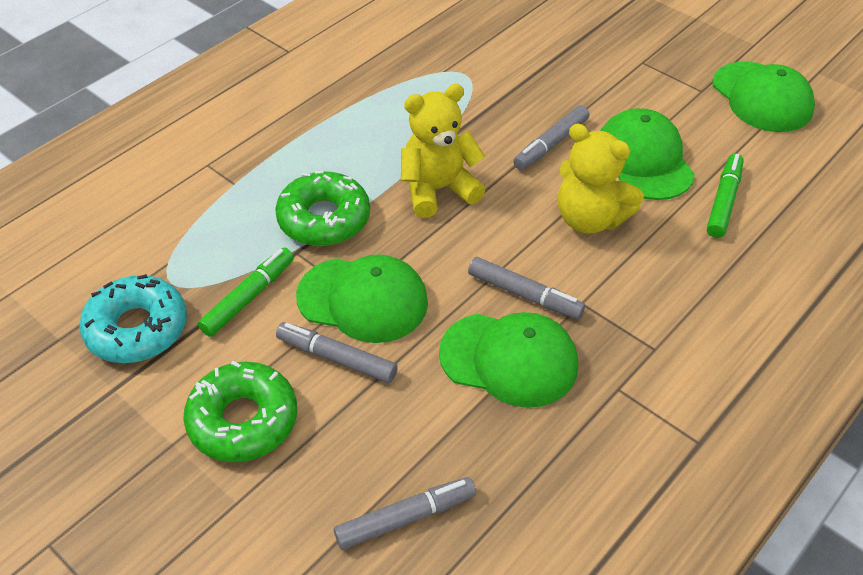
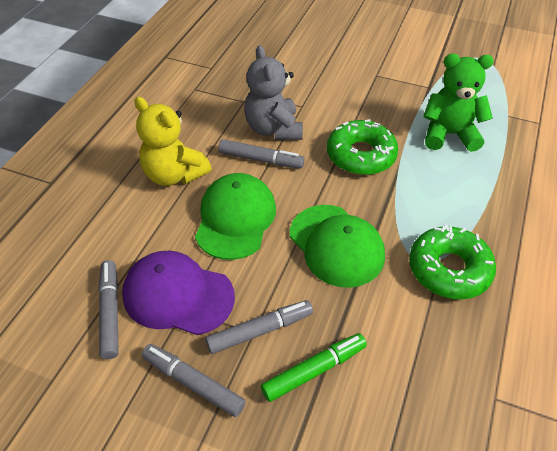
green cap: [296,254,428,343] [439,312,578,408] [600,108,695,200] [712,62,815,132] = 4 -> [195,173,276,260] [290,205,385,288] = 2
green marker: [198,248,294,337] [707,153,744,238] = 2 -> [261,333,367,402] = 1
green teddy bear: none = 0 -> [423,54,494,152] = 1
grey teddy bear: none = 0 -> [244,45,303,140] = 1
purple cap: none = 0 -> [122,251,235,335] = 1
turquoise donut: [79,274,187,363] = 1 -> none = 0
yellow teddy bear: [401,84,485,218] [558,124,644,234] = 2 -> [134,97,212,186] = 1

